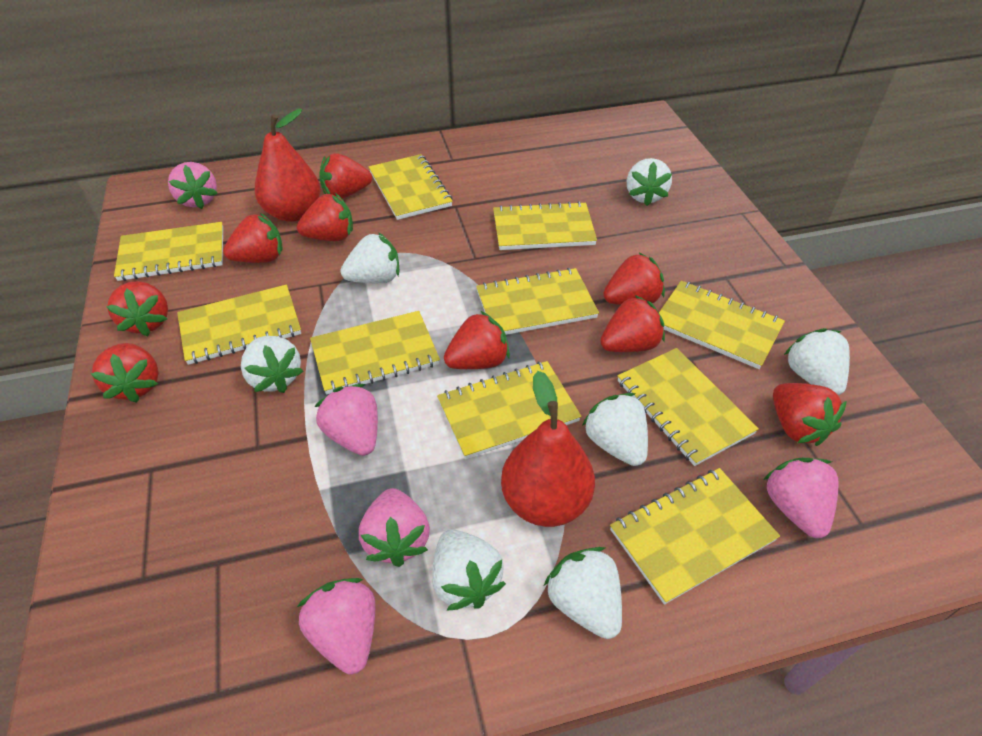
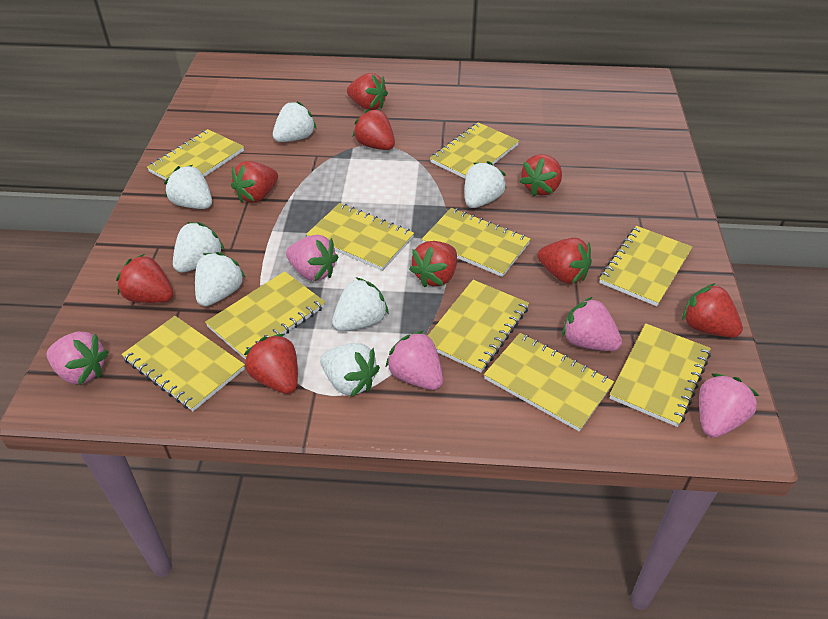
red pear: [255,109,320,222] [501,371,595,527] = 2 -> none = 0

